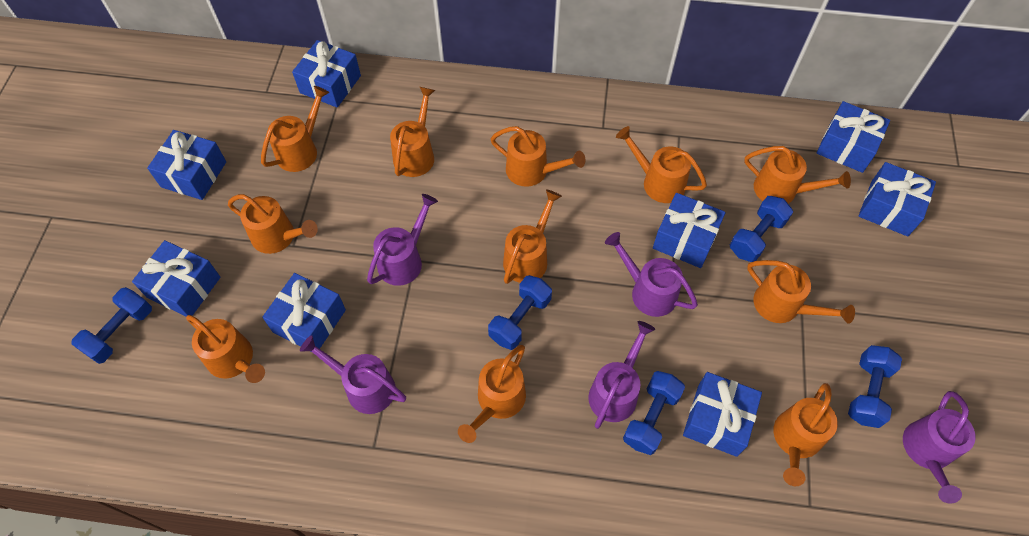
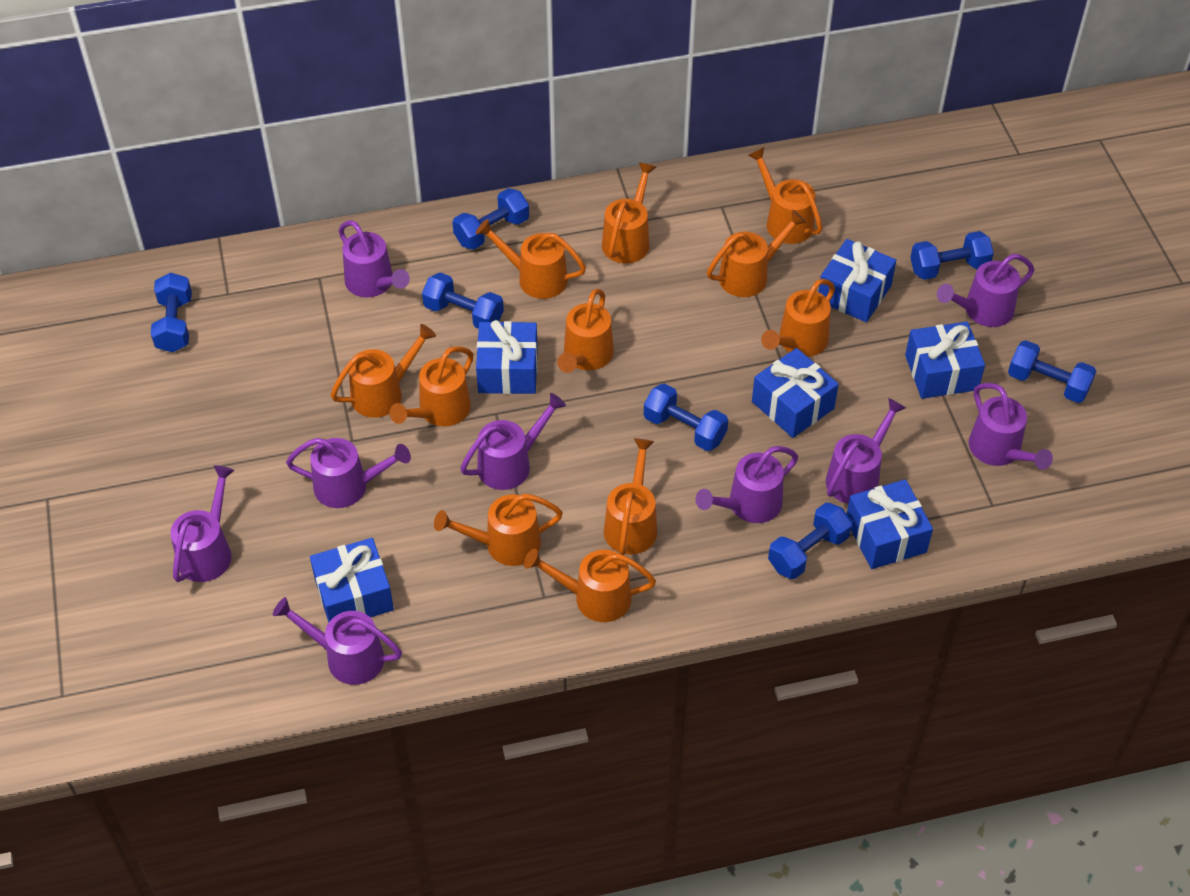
blue dumbbell: [72,287,152,364] [488,275,552,350] [623,371,685,455] [730,196,793,262] [848,345,902,428] = 5 -> [151,272,192,352] [422,272,504,329] [452,188,529,250] [644,383,728,451] [768,503,852,579] [910,231,994,280] [1008,340,1096,403] = 7
blue gift: [132,240,220,316] [147,130,226,200] [262,273,346,353] [292,40,361,108] [653,193,726,268] [683,372,762,457] [816,101,890,173] [859,162,936,236] = 8 -> [310,538,394,623] [476,320,538,394] [752,348,839,438] [818,239,896,322] [847,479,933,569] [905,322,985,399] = 6
purple watering can: [300,335,406,414] [367,194,438,286] [588,321,655,429] [605,232,698,317] [903,391,976,503] = 5 -> [170,465,235,582] [273,597,402,685] [286,438,411,508] [339,220,410,297] [460,393,566,490] [696,446,798,523] [826,398,906,504] [937,254,1035,327] [969,383,1053,470] = 9

